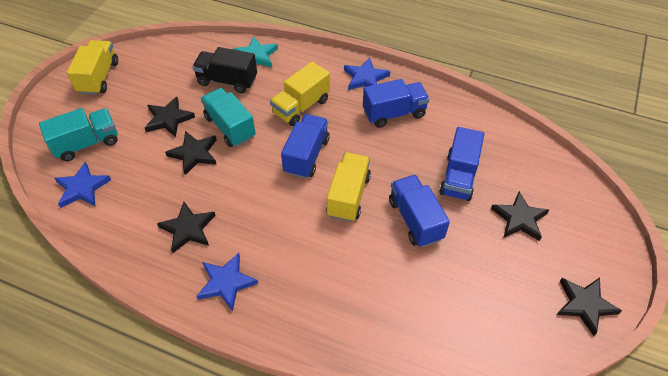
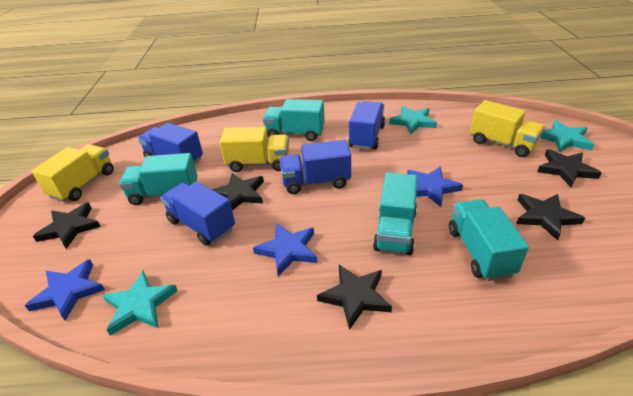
black truck: [192,47,257,93] = 1 -> none = 0
turquoise star: [233,36,278,68] = 1 -> [102,271,178,336] [389,106,437,134] [541,120,594,152] = 3
turquoise truck: [39,108,118,161] [201,88,256,147] = 2 -> [119,153,198,205] [263,99,325,141] [373,172,418,255] [449,199,529,281] = 4

